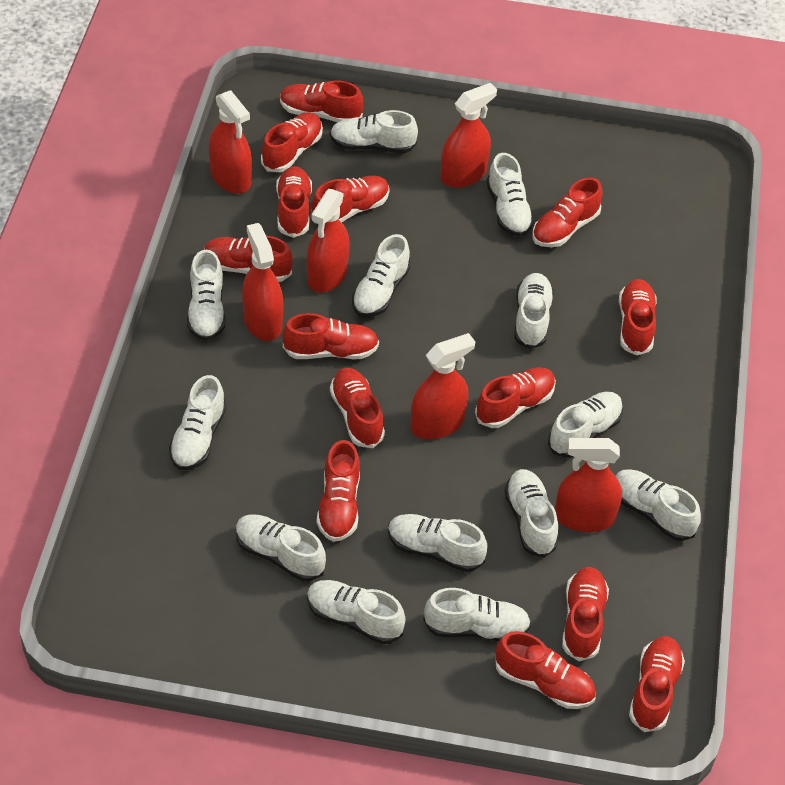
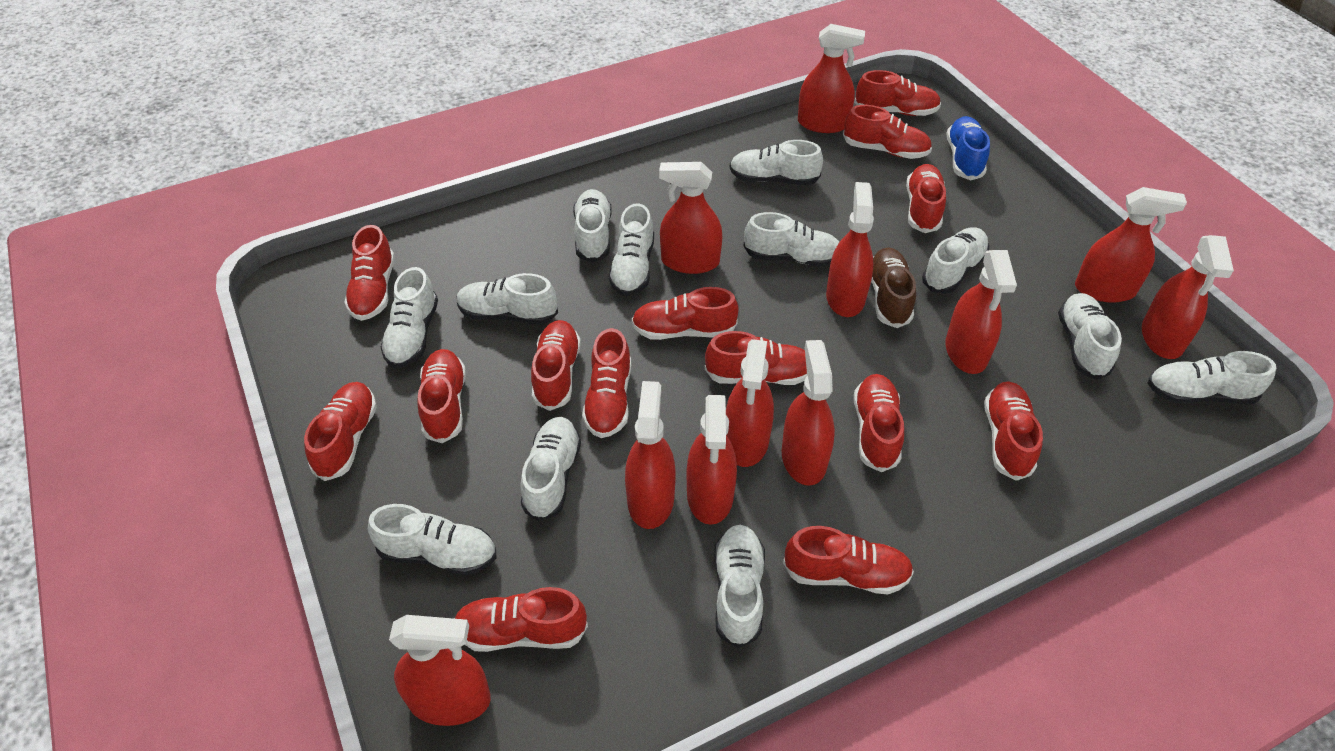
blue shoe: none = 0 -> [947,116,990,180] = 1
brown shoe: none = 0 -> [871,247,916,328] = 1
red spray bottle: [209,90,252,194] [242,223,283,341] [307,189,350,292] [411,333,475,439] [440,83,497,188] [555,438,622,532] = 6 -> [389,615,491,726] [625,381,676,529] [659,162,722,274] [687,395,737,525] [726,339,774,467] [782,340,835,486] [798,24,865,133] [826,182,874,317] [945,250,1017,374] [1075,187,1187,303] [1142,235,1234,359] = 11
white shoe: [169,375,226,470] [187,250,226,341] [236,514,326,581] [307,580,406,644] [330,110,418,153] [352,234,411,317] [388,514,487,572] [423,588,531,642] [486,153,534,237] [504,469,558,558] [514,273,554,349] [548,392,623,458] [615,469,701,541] = 13 -> [368,504,497,575] [380,267,438,368] [457,273,558,325] [521,417,581,521] [573,189,612,262] [609,203,654,296] [714,525,765,648] [730,140,823,185] [744,212,839,267] [922,227,989,294] [1058,293,1122,380] [1147,351,1276,404] = 12

